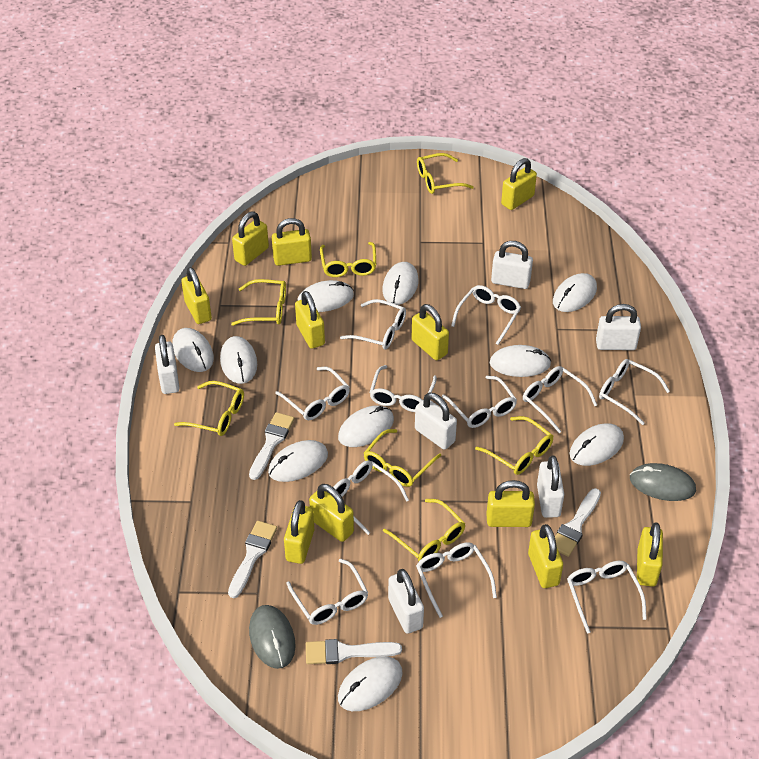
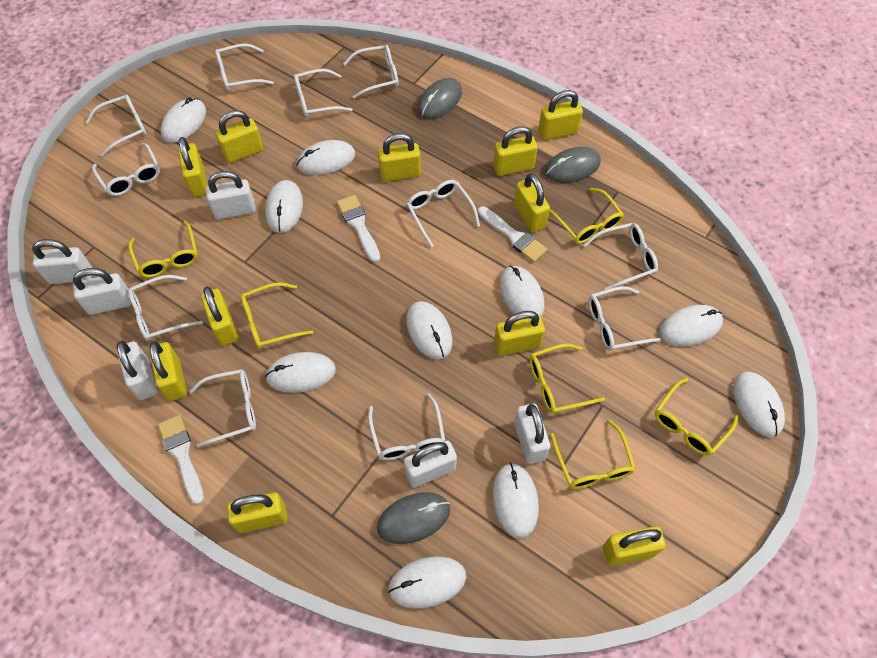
grey mouse: [249,605,296,669] [630,463,696,501] = 2 -> [377,492,450,544] [418,78,462,119] [545,147,601,183] = 3
white brush: [228,521,277,598] [249,412,294,480] [306,639,402,664] [555,488,601,557] = 4 -> [158,415,204,505] [337,195,380,263] [478,206,547,262] = 3
yellow glasses: [174,381,244,436] [231,279,286,326] [320,242,376,277] [364,429,441,487] [383,499,465,561] [417,153,474,194] [475,416,553,475] = 7 -> [128,221,198,278] [241,282,313,348] [529,344,605,414] [549,188,624,244] [550,419,636,489] [655,378,738,456] = 6

